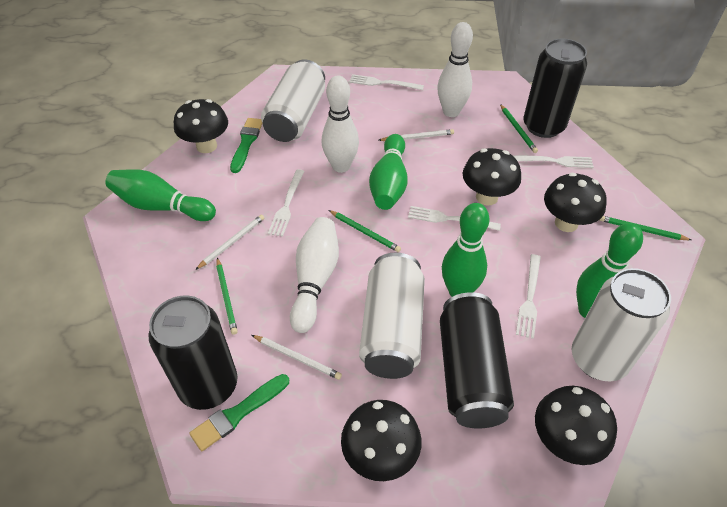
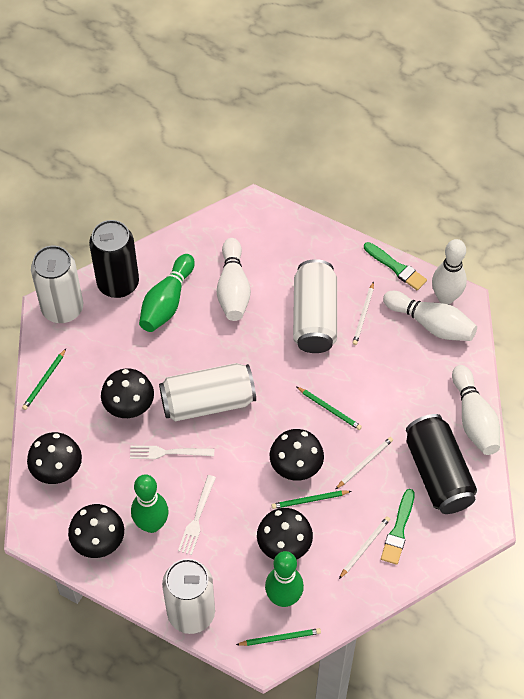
black can: [149,295,237,410] [440,292,514,428] [523,38,587,138] = 3 -> [89,220,139,298] [406,414,477,514] = 2
green bowling pin: [105,169,216,221] [369,134,408,210] [442,203,490,297] [576,223,643,318] = 4 -> [131,474,169,533] [139,254,195,332] [265,551,304,607] = 3
white bowling pin: [290,217,339,333] [322,76,359,173] [437,22,473,117] = 3 -> [217,238,251,321] [383,291,477,341] [432,239,467,304] [452,365,500,455] = 4
white can: [261,59,325,142] [359,252,425,379] [572,268,671,381] = 3 -> [31,245,83,323] [159,363,256,421] [162,559,215,634] [293,259,337,353] = 4
white fork: [268,169,305,237] [349,74,424,90] [408,206,501,231] [513,156,594,168] [516,254,541,339] = 5 -> [130,446,214,459] [178,475,216,555] = 2

